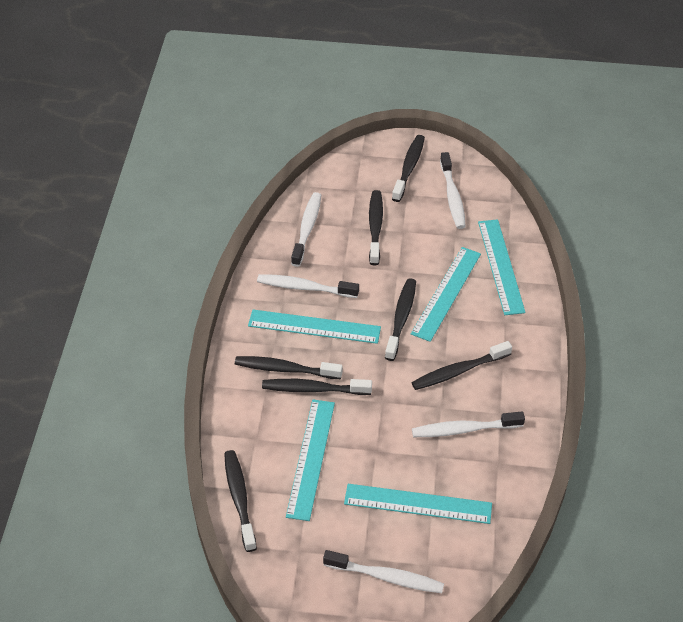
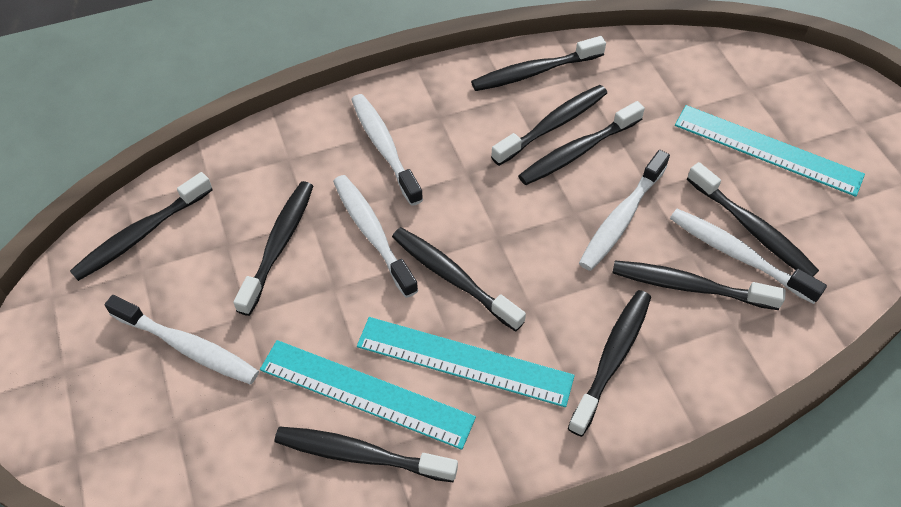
black toothbrush: [224,450,257,552] [235,356,343,379] [262,379,372,395] [369,190,383,265] [385,278,416,361] [392,135,425,202] [411,341,512,390] = 7 -> [70,172,213,281] [233,181,313,316] [275,427,458,482] [392,227,526,331] [471,36,606,91] [491,85,607,166] [518,101,645,185] [568,290,651,437] [613,261,786,310] [687,162,819,277] = 10
turquoise ruler: [248,310,381,344] [286,400,335,521] [344,484,492,524] [411,247,481,342] [478,219,526,315] = 5 -> [260,340,476,450] [357,317,575,407] [675,105,865,197] = 3

